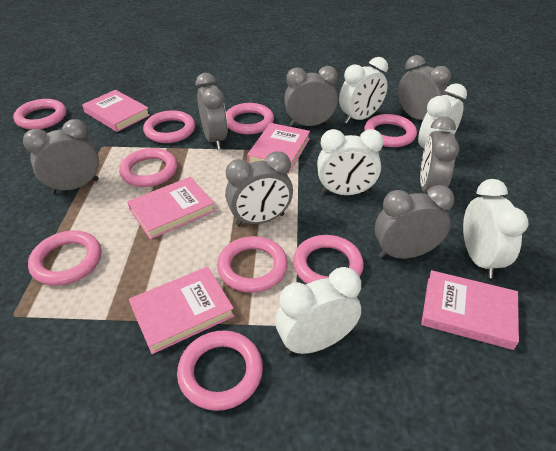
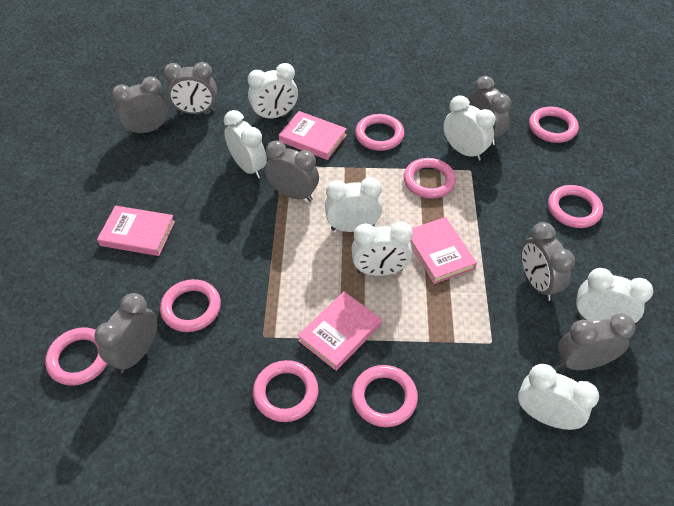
pink book: [82,90,150,132] [127,177,215,239] [129,267,234,354] [247,123,310,173] [421,270,519,350] = 5 -> [97,206,175,256] [279,111,347,160] [298,291,382,371] [410,217,477,284] = 4
pink ring: [13,99,66,130] [28,231,101,286] [119,148,177,187] [143,110,195,143] [177,330,263,411] [217,236,288,293] [226,103,274,134] [293,235,364,284] [364,114,417,147] = 9 -> [45,328,108,386] [160,279,221,332] [253,360,319,422] [352,365,418,427] [355,114,404,151] [403,158,456,198] [529,107,579,143] [548,185,603,228] = 8
white clock: [275,267,361,355] [317,129,383,195] [339,57,388,124] [418,83,467,157] [463,179,528,278] = 5 -> [224,110,267,179] [248,63,298,120] [325,177,382,232] [351,222,413,276] [443,95,495,161] [518,364,599,430] [575,268,653,323] = 7

